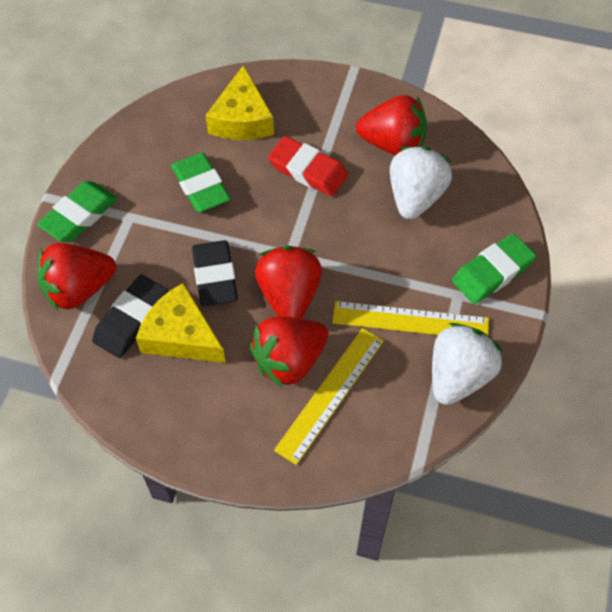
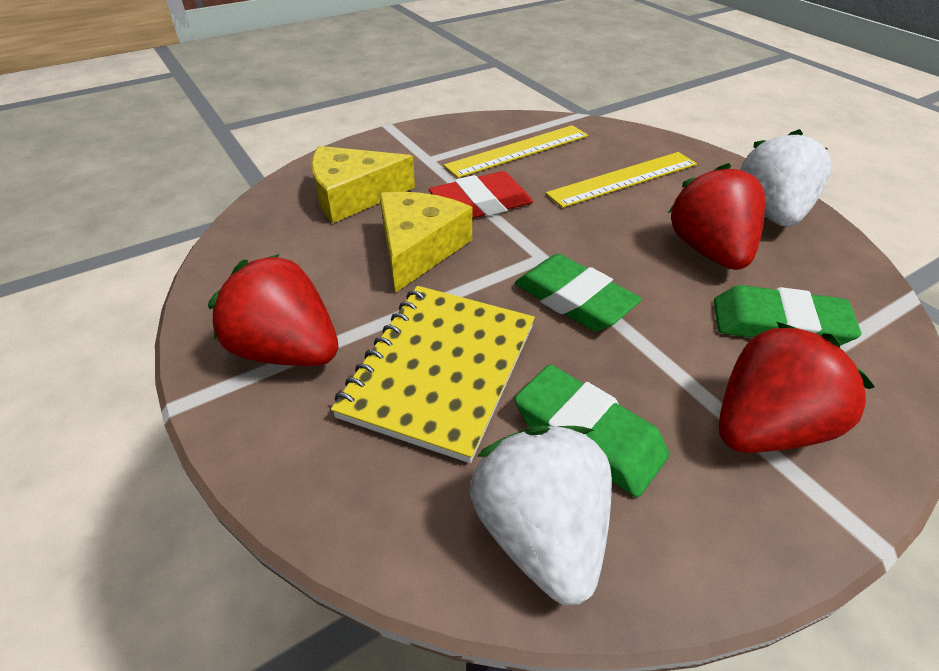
black eraser: [92,275,168,358] [192,240,238,307] = 2 -> none = 0
red strawberry: [37,243,116,311] [250,316,328,388] [255,245,322,318] [356,95,427,155] = 4 -> [208,254,338,366] [668,163,765,270] [719,322,875,453] = 3
yellow notebook: none = 0 -> [331,286,535,463] = 1

